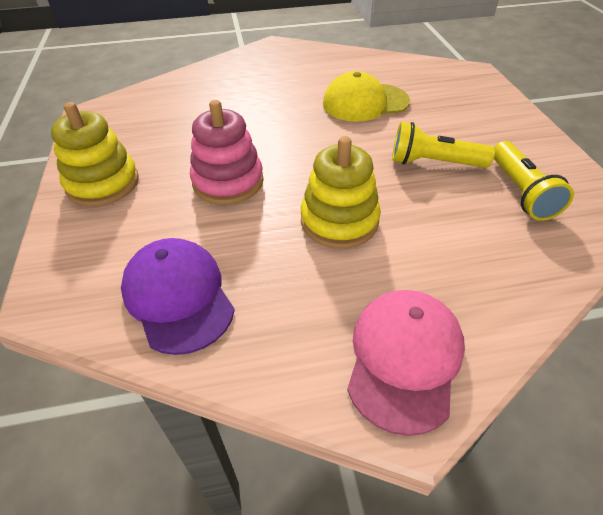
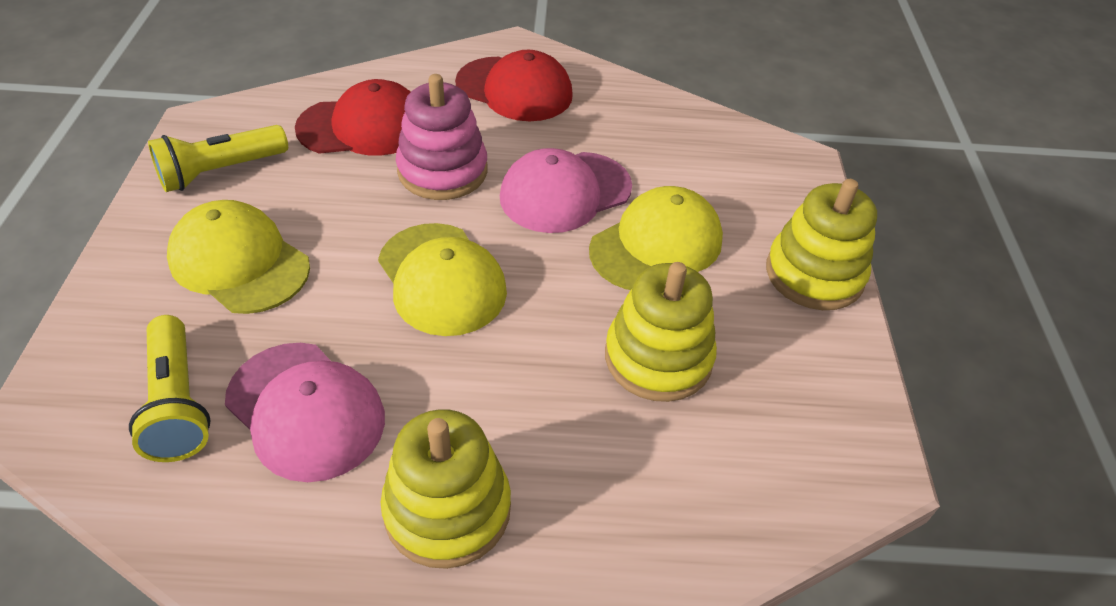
pink cap: [347,290,465,436] = 1 -> [225,343,385,482] [500,148,632,233] = 2
purple cap: [121,238,235,355] = 1 -> none = 0
red cap: none = 0 -> [295,79,411,156] [455,50,573,121] = 2
yellow cap: [323,71,410,122] = 1 -> [167,200,310,314] [378,223,507,336] [589,186,723,290] = 3
yellow stacking toy: [51,102,139,207] [301,136,381,248] = 2 -> [381,409,511,569] [605,262,717,402] [766,179,877,310] = 3

